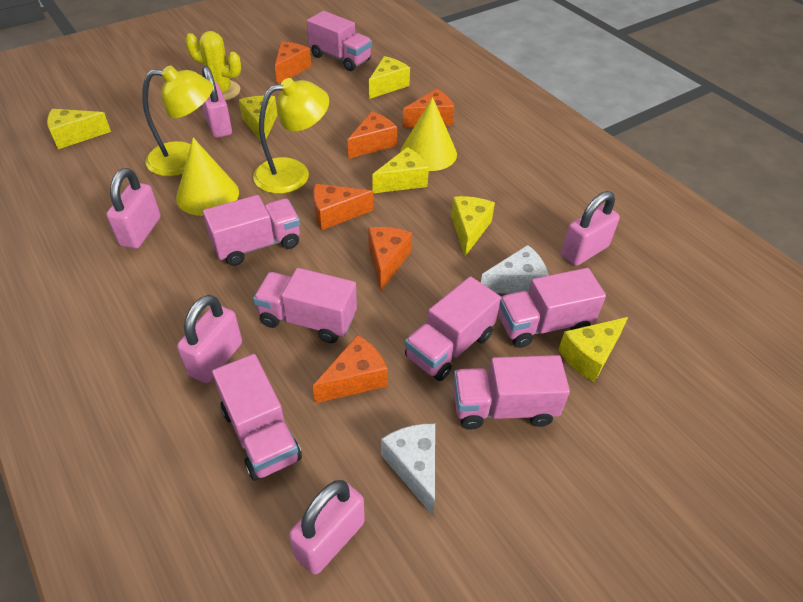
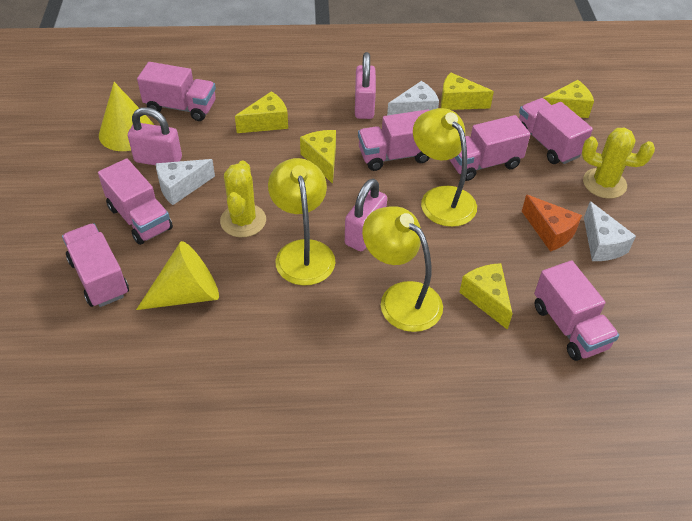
orange cheese: [275,42,311,85] [313,184,373,230] [313,335,387,403] [348,112,397,159] [368,227,412,291] [403,89,454,128] = 6 -> [522,195,582,252] = 1
pink padlock: [106,168,161,249] [177,295,242,383] [202,66,232,138] [289,480,365,574] [561,191,620,266] = 5 -> [128,107,182,165] [345,178,387,251] [355,52,376,119] = 3
white cheese: [381,424,435,516] [481,245,549,294] = 2 -> [156,159,215,205] [387,81,439,115] [584,201,636,261] = 3
yellow cactus: [185,31,241,101] = 1 -> [220,160,266,237] [582,128,655,199] = 2
yellow cheese: [47,109,111,149] [239,96,278,141] [369,56,410,99] [372,147,429,193] [451,196,495,256] [558,317,628,383] = 6 -> [235,91,288,133] [300,130,336,184] [441,72,494,110] [459,263,513,330] [543,80,594,118] = 5
yellow lamp: [142,65,213,176] [253,78,329,194] = 2 -> [268,158,335,286] [362,206,443,332] [413,108,477,227] = 3

